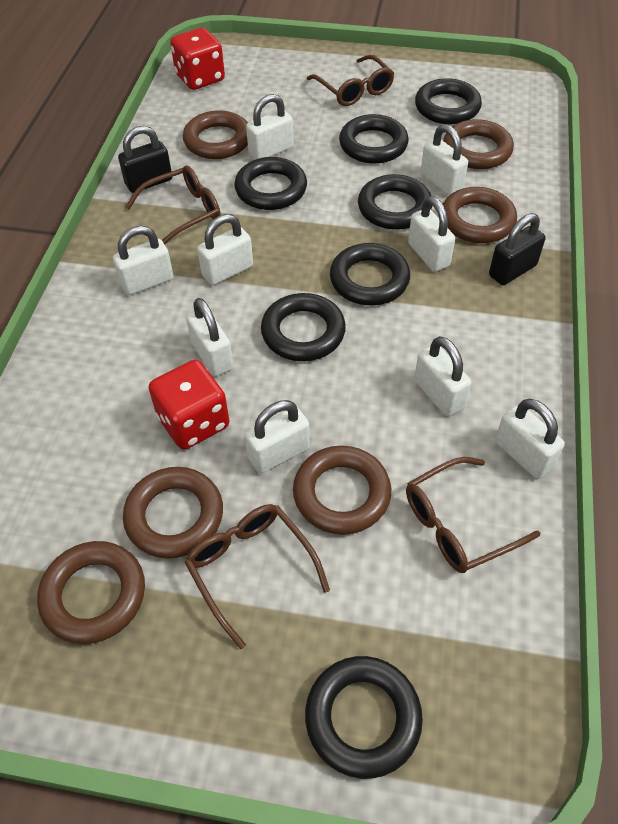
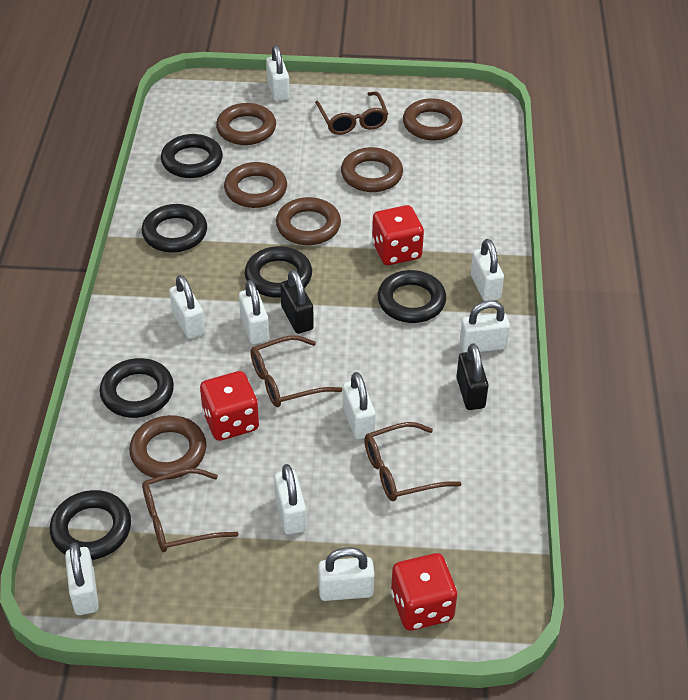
black ring: [234,157,307,210] [261,293,346,361] [305,656,423,779] [330,243,410,305] [339,114,409,164] [358,174,432,230] [415,78,482,124] = 7 -> [50,490,131,560] [99,358,174,418] [142,204,207,253] [161,134,223,178] [245,246,312,298] [378,270,446,323] = 6
red dice: [149,360,230,450] [170,27,225,90] = 2 -> [200,371,259,441] [372,205,424,265] [391,553,457,631] = 3

